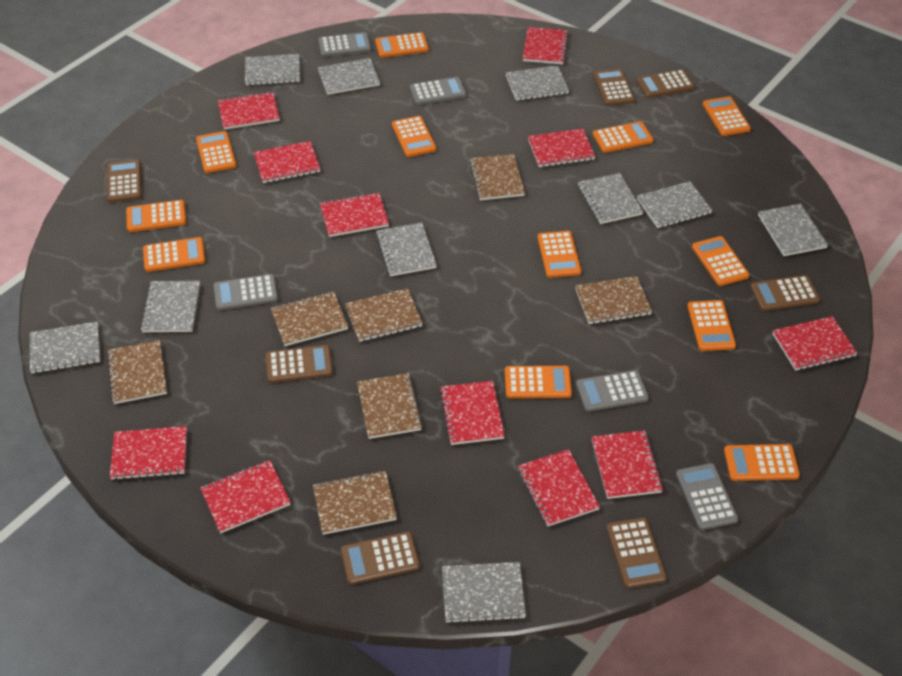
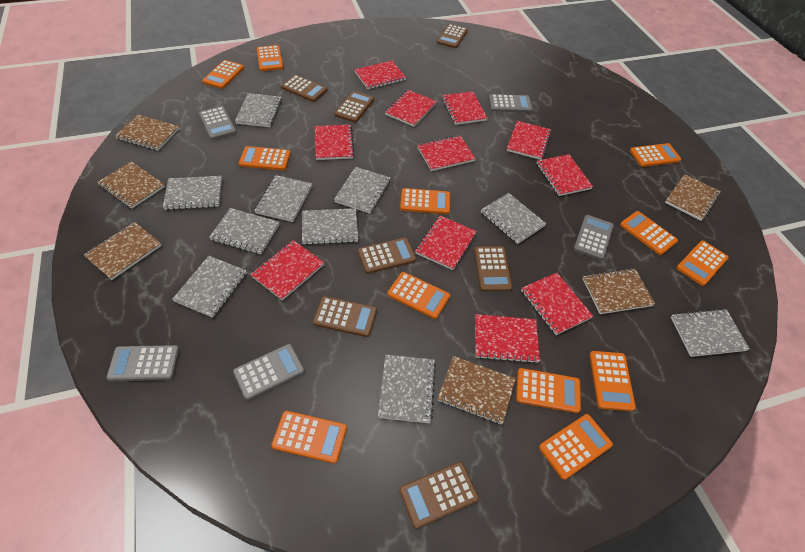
brown notebook: [107,340,167,404] [271,292,348,346] [313,471,397,535] [345,288,423,342] [357,373,423,439] [469,154,525,200] [575,276,652,324] = 7 -> [84,222,162,280] [97,161,165,209] [115,115,179,151] [438,356,516,425] [583,268,655,314] [665,174,721,221] = 6

